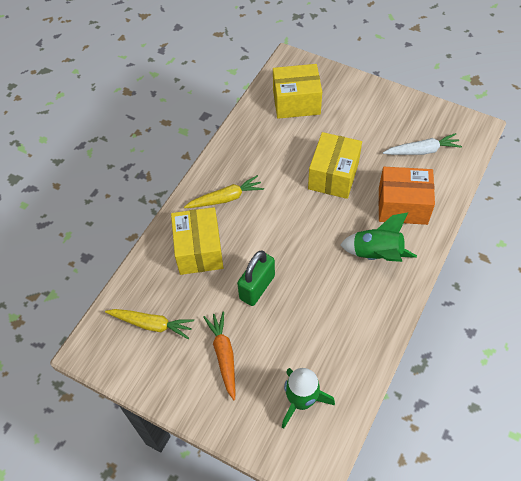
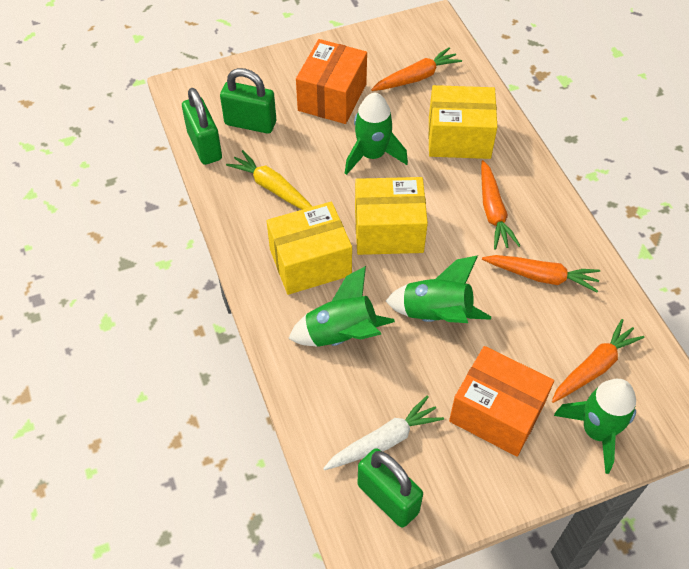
green padlock: [237,251,275,306] = 1 -> [182,88,222,165] [220,68,276,134] [358,448,423,528] = 3
green rocket: [282,368,335,429] [340,212,417,262] = 2 -> [288,266,395,347] [345,93,408,175] [386,256,491,323] [554,379,636,474] = 4
orange box: [378,167,435,225] = 1 -> [296,39,367,124] [449,346,554,457] = 2
orange carrot: [203,311,235,400] = 1 -> [371,47,462,91] [481,160,521,250] [482,255,600,292] [552,319,645,403] = 4
yellow carrot: [105,309,194,339] [184,175,264,208] = 2 -> [226,150,313,210] = 1

